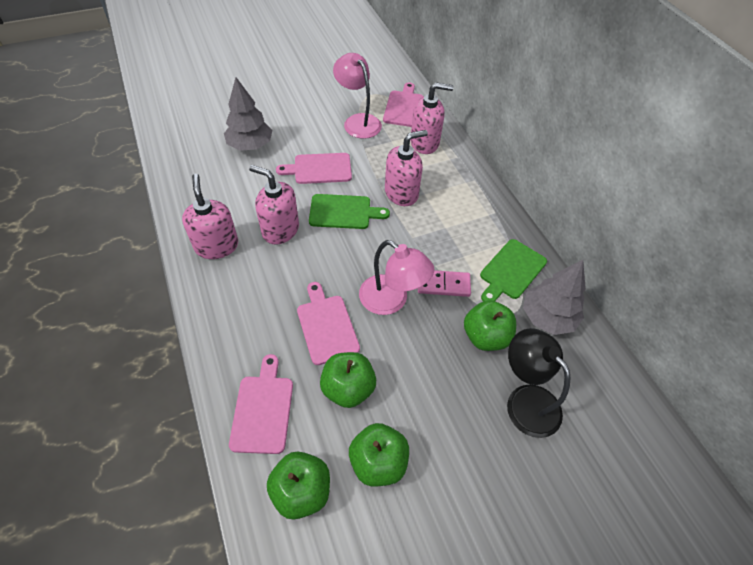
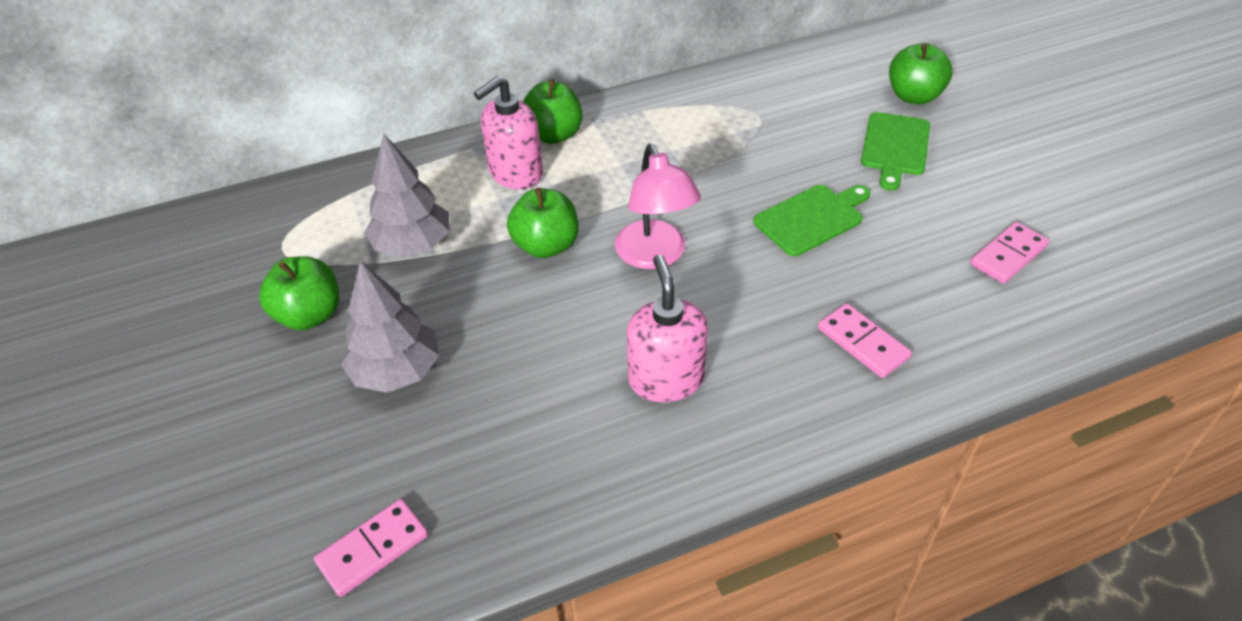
black lamp: [507,328,570,438] = 1 -> none = 0
pink cutting board: [229,354,293,454] [276,153,352,184] [297,282,360,365] [383,82,424,127] = 4 -> none = 0
pink domino: [418,270,471,297] = 1 -> [314,499,428,597] [818,303,912,378] [970,222,1049,284] = 3
pink lamp: [333,53,382,139] [359,240,434,315] = 2 -> [615,144,701,269] = 1
pink soap dispenser: [182,174,238,259] [249,165,299,245] [385,130,428,206] [410,82,454,154] = 4 -> [474,76,543,189] [627,255,708,402] = 2

